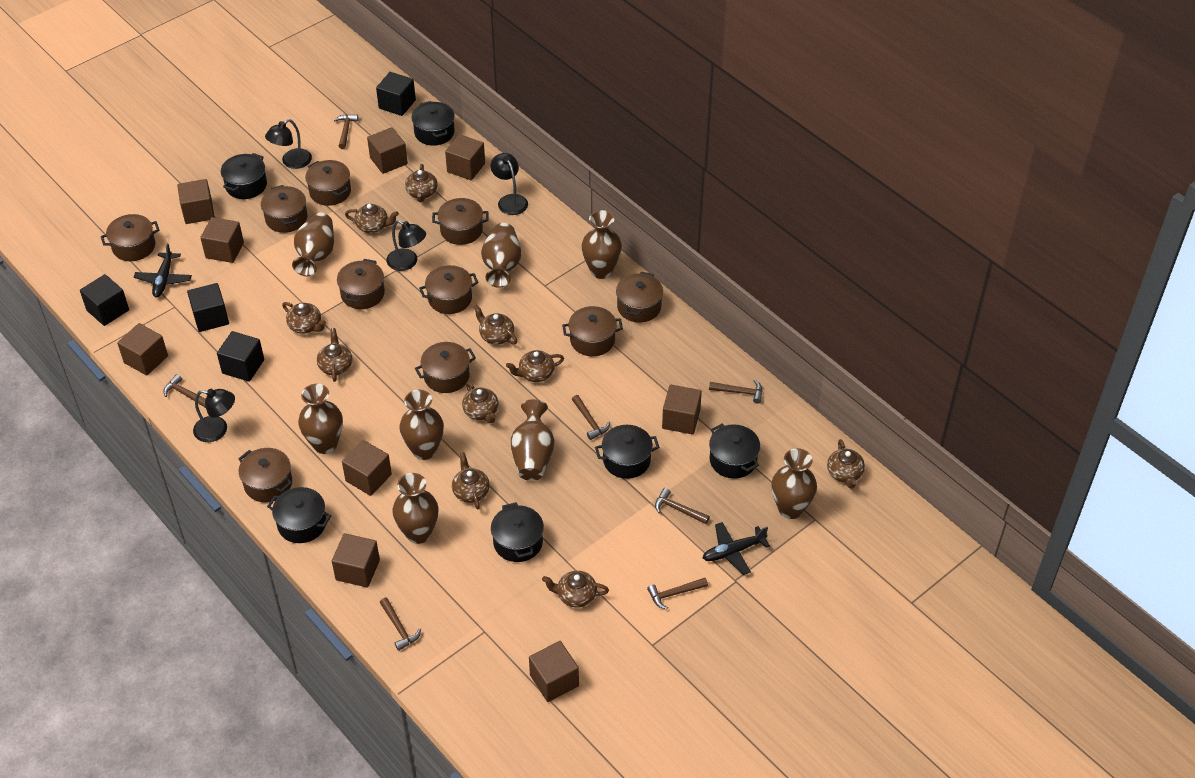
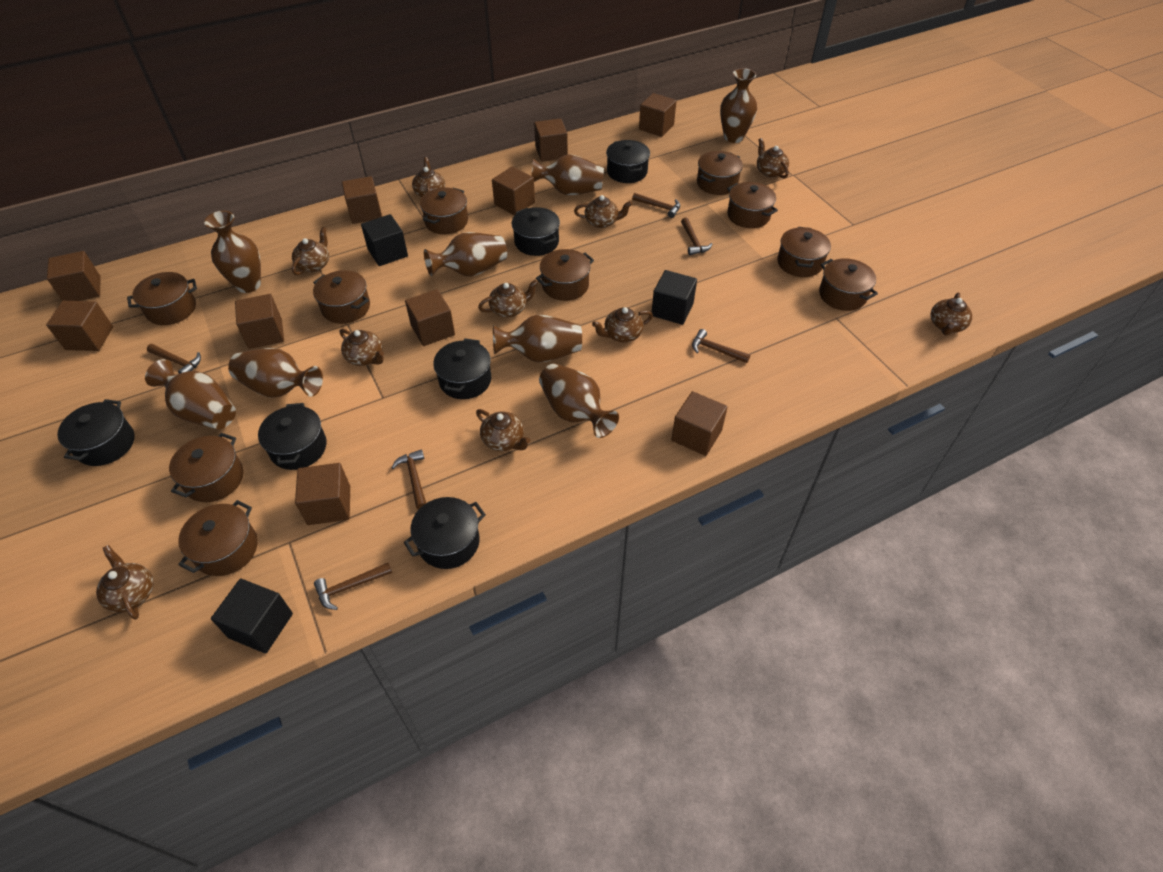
black cube: [80,274,129,326] [187,283,229,332] [217,331,264,382] [376,72,416,116] = 4 -> [211,578,293,654] [361,214,408,266] [652,270,697,325] = 3
black lamp: [193,389,235,442] [265,119,312,169] [386,220,426,271] [490,153,528,215] = 4 -> none = 0
black plane: [134,243,192,297] [703,522,770,575] = 2 -> none = 0
brown cube: [117,323,168,376] [177,179,215,224] [200,217,244,263] [332,533,380,588] [342,440,392,496] [367,127,408,174] [445,134,485,180] [529,641,579,702] [662,384,702,434] = 9 -> [46,301,113,351] [47,251,101,301] [235,294,284,349] [295,463,350,525] [342,176,382,224] [405,289,455,346] [492,167,535,216] [534,119,568,162] [639,93,676,137] [671,391,728,456] = 10
brown hammer: [163,374,206,408] [334,114,358,149] [380,598,421,651] [572,395,610,440] [647,578,708,610] [655,488,710,524] [709,380,763,404] = 7 -> [147,344,201,374] [314,562,392,610] [391,449,426,510] [632,193,680,218] [681,217,713,255] [692,329,750,363] = 6

